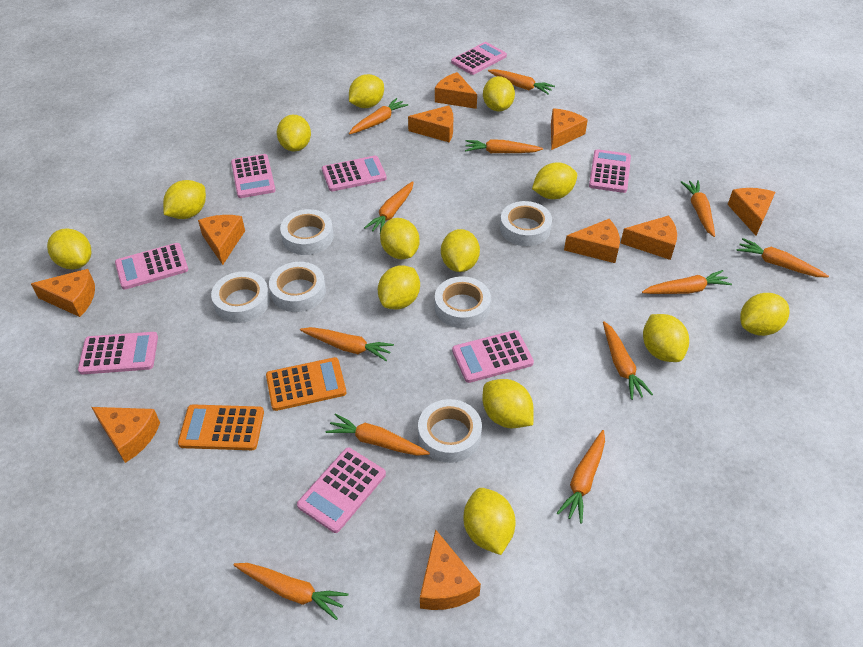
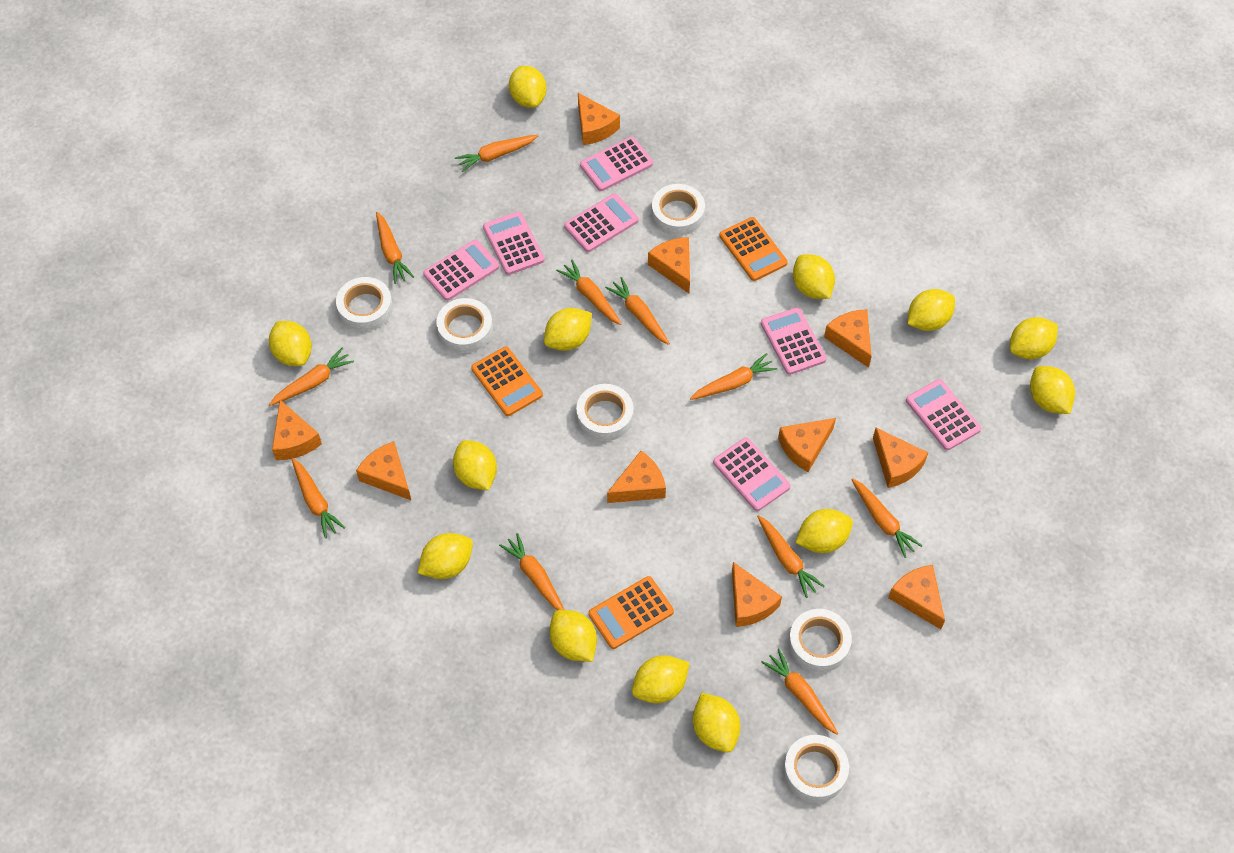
orange calculator: [178,404,264,450] [266,357,346,411] = 2 -> [471,346,543,416] [589,576,674,649] [719,217,788,281] = 3
orange carrot: [234,563,348,620] [300,327,394,361] [326,413,430,456] [349,98,408,134] [364,181,413,232] [465,139,543,153] [488,69,555,94] [557,430,605,524] [603,321,653,400] [642,270,732,294] [681,180,715,237] [737,238,829,277] = 12 -> [269,348,354,406] [292,458,345,538] [376,212,414,284] [455,135,538,172] [499,533,564,610] [556,260,621,325] [605,277,670,345] [690,353,777,400] [757,515,825,598] [761,648,838,734] [851,478,922,558] = 11
pink calculator: [78,332,158,375] [115,243,188,290] [231,154,276,198] [297,448,386,533] [322,156,387,191] [451,42,507,75] [452,330,534,383] [589,149,631,193] = 8 -> [423,240,499,301] [483,211,545,275] [564,193,639,252] [580,137,653,191] [713,437,791,511] [761,307,827,375] [906,379,981,450] = 7

